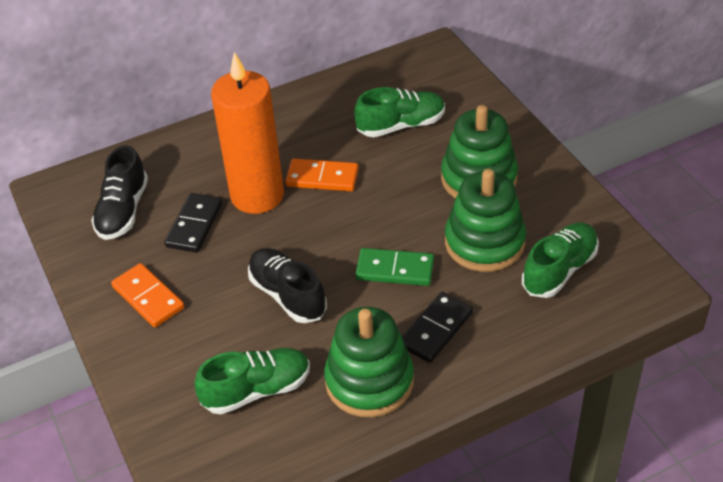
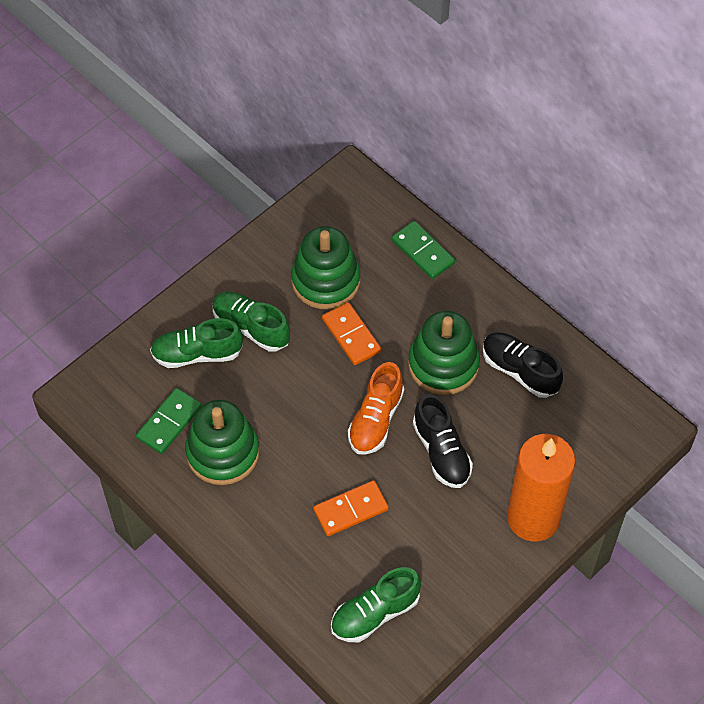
black domino: [164,193,223,253] [402,292,473,363] = 2 -> none = 0
green domino: [355,248,434,286] = 1 -> [136,388,202,454] [392,221,455,279] = 2
orange shoe: none = 0 -> [348,362,404,455] = 1

